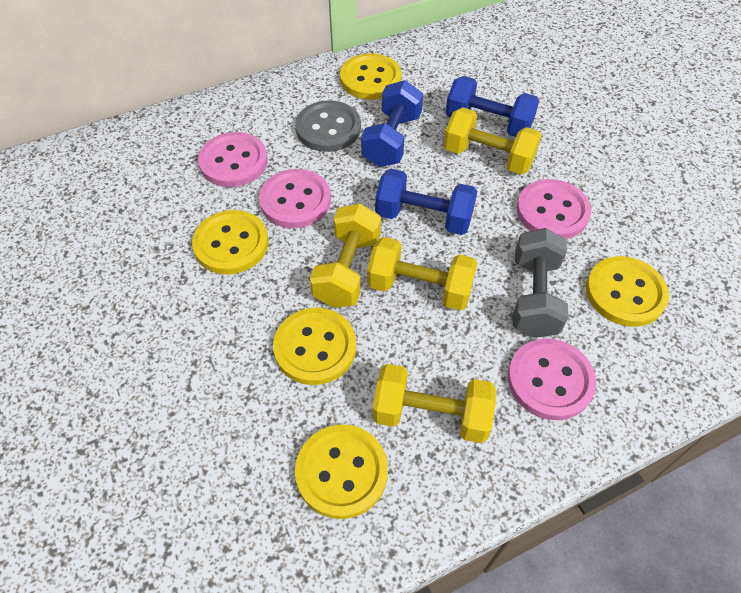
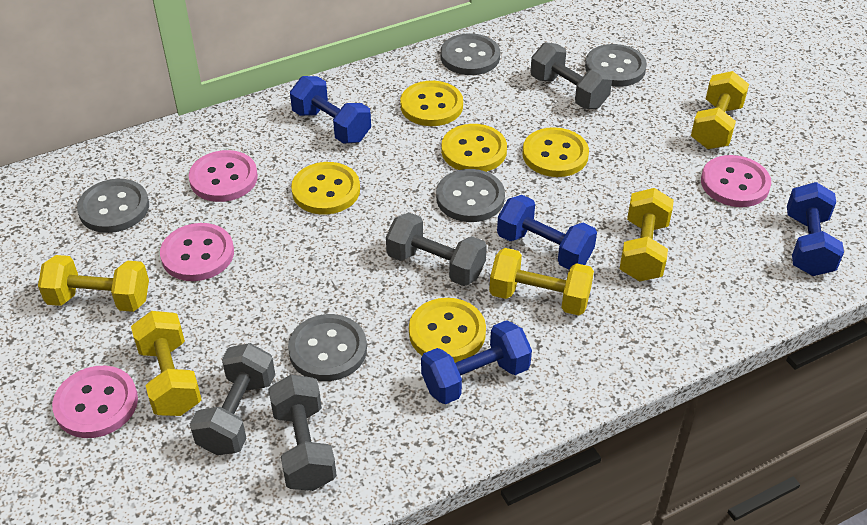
blue dumbbell: [361,80,423,167] [375,169,477,235] [446,76,539,137] = 3 -> [290,76,371,144] [421,320,532,404] [497,195,597,270] [787,182,844,276] = 4
grey button: [295,100,361,152] = 1 -> [77,179,149,233] [288,314,367,381] [436,169,505,222] [441,33,500,75] [585,44,647,87] = 5
grey dumbbell: [513,228,568,338] = 1 -> [190,343,275,455] [268,374,337,491] [386,212,487,286] [530,42,612,109] = 4
yellow dumbbell: [310,203,381,308] [367,237,477,311] [373,364,496,443] [444,107,542,175] = 4 -> [38,255,149,312] [131,311,202,416] [489,248,594,315] [620,188,674,282] [691,71,749,149] = 5

